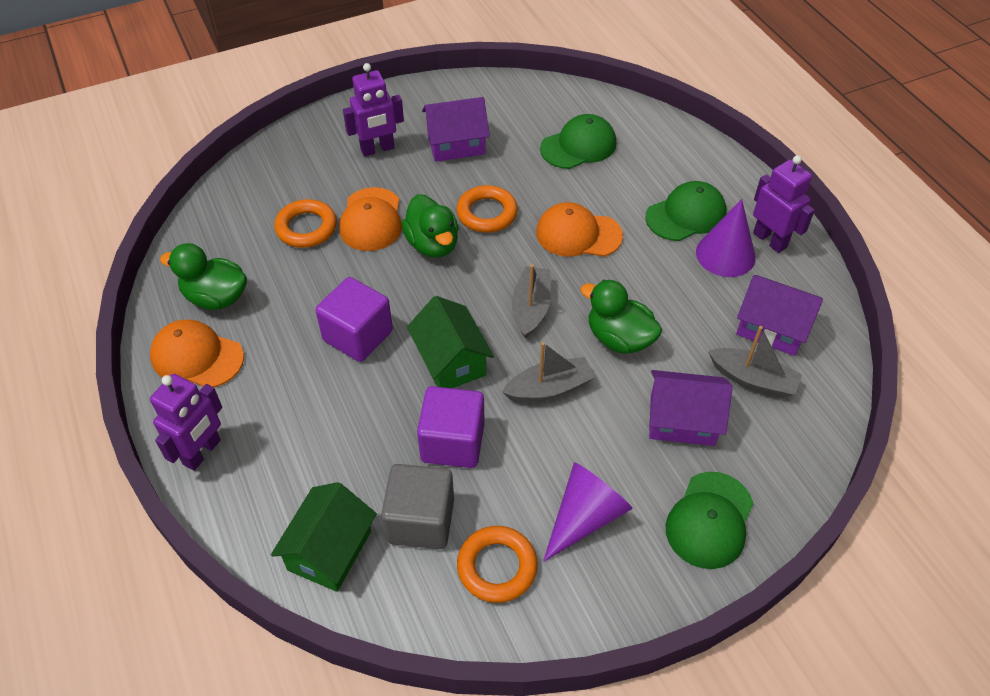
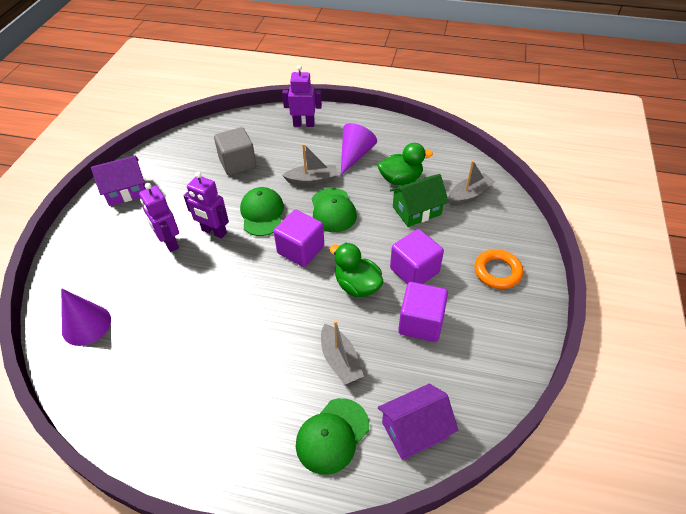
green duck: [160,243,247,310] [401,194,459,258] [580,280,662,354] = 3 -> [329,243,384,297] [378,143,433,185] = 2
green house: [271,482,377,592] [407,296,494,388] = 2 -> [390,174,449,227] = 1
orange cap: [150,320,244,387] [339,187,402,251] [536,202,623,257] = 3 -> none = 0
orange ring: [274,199,337,248] [457,185,518,233] [457,526,538,603] = 3 -> [474,249,523,289] = 1
purple cube: [315,277,393,362] [417,386,485,468] = 2 -> [274,209,324,267] [390,229,444,284] [398,282,448,342] = 3
purple house: [422,97,490,162] [649,370,732,446] [736,275,823,356] = 3 -> [91,156,146,206] [378,384,458,460] = 2

